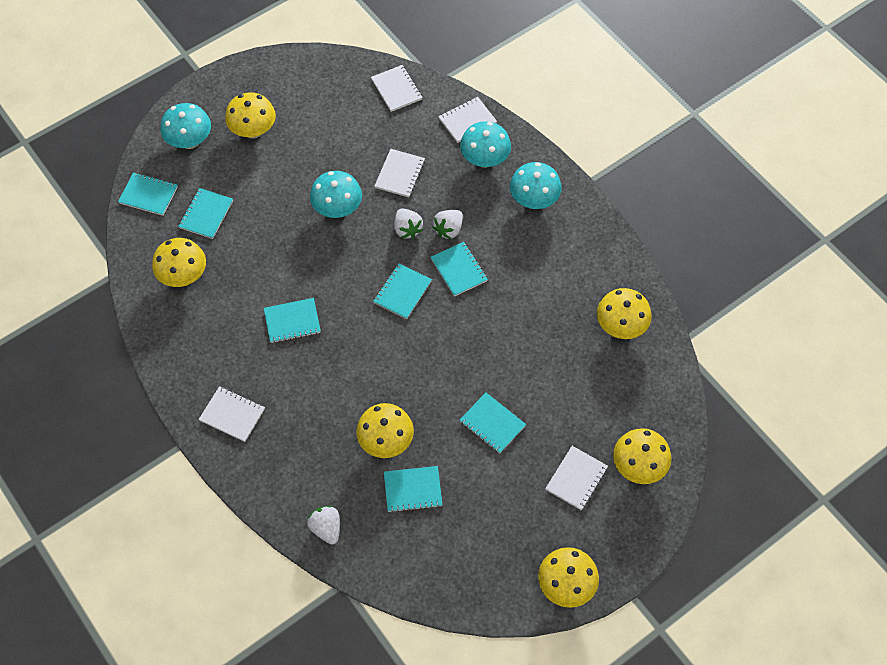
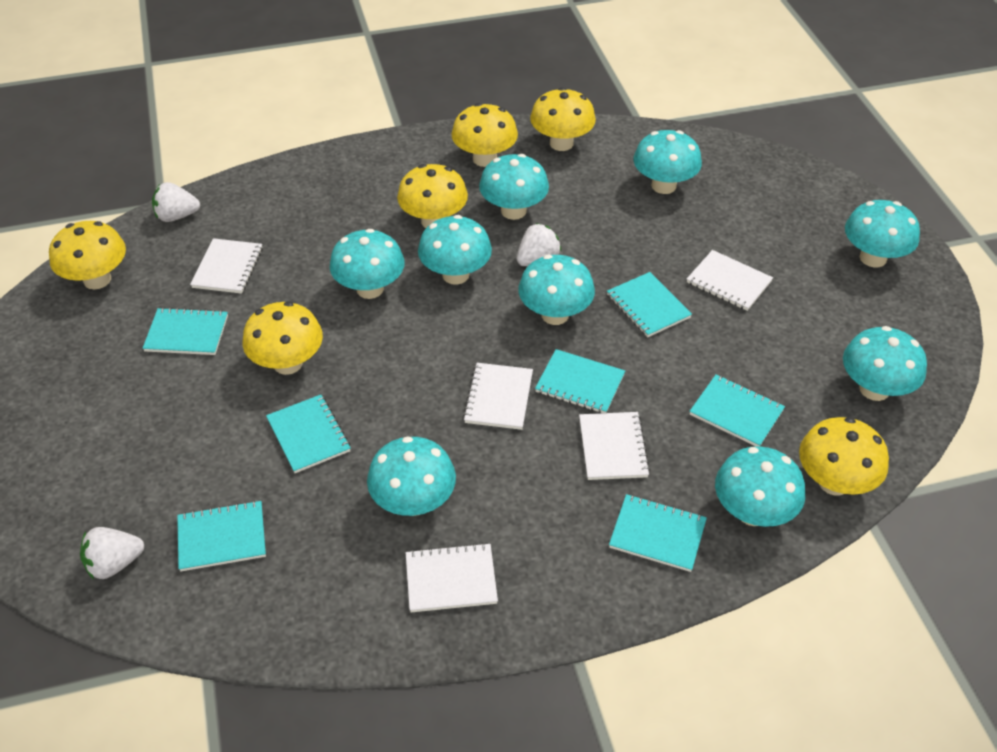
turquoise mushroom: [160,103,211,149] [310,171,362,218] [460,121,511,168] [510,162,562,209] = 4 -> [329,229,405,299] [367,436,456,516] [418,215,492,285] [479,154,549,220] [518,255,595,325] [633,130,702,194] [715,446,805,527] [843,326,927,401] [845,200,920,267] = 9

